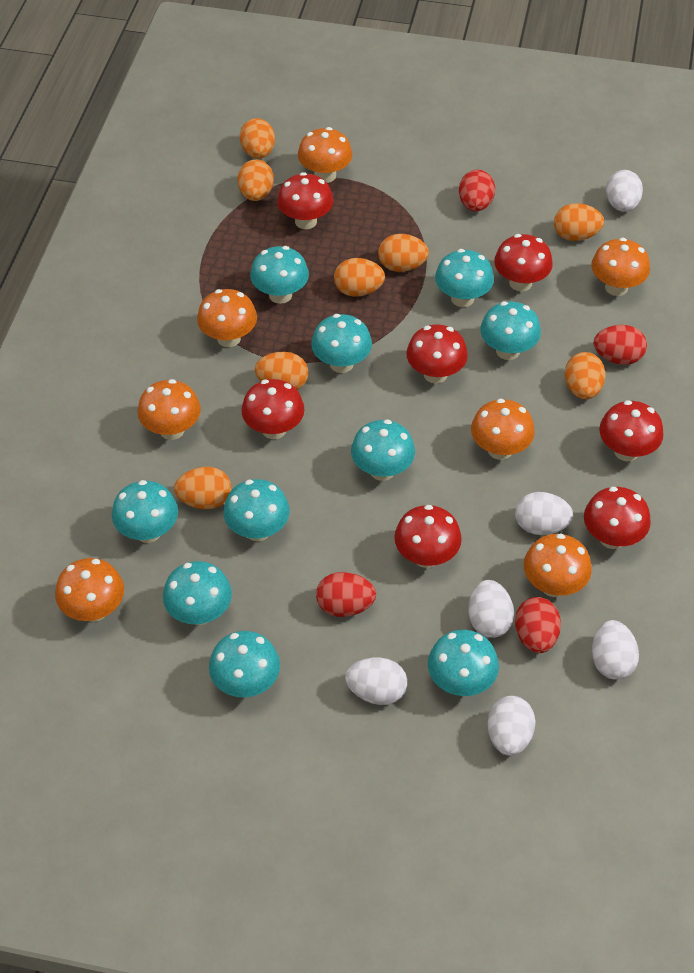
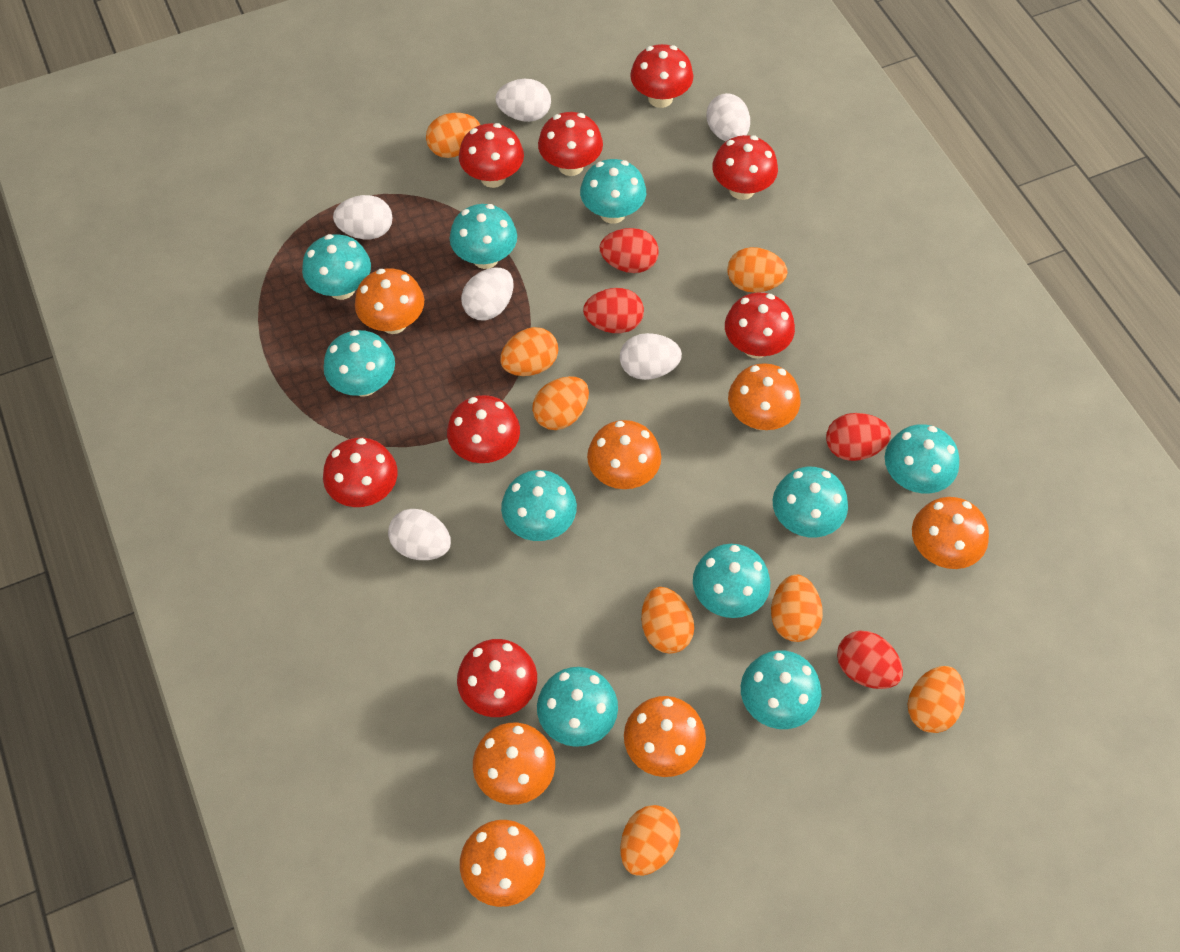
red mushroom: [241,379,305,439] [277,172,334,229] [394,505,462,568] [406,324,468,384] [494,234,553,291] [584,487,651,549] [599,400,664,461] = 7 -> [323,438,398,507] [447,395,520,463] [457,639,537,717] [459,123,524,188] [538,112,603,176] [630,44,693,108] [712,135,778,200] [725,293,795,358] = 8

